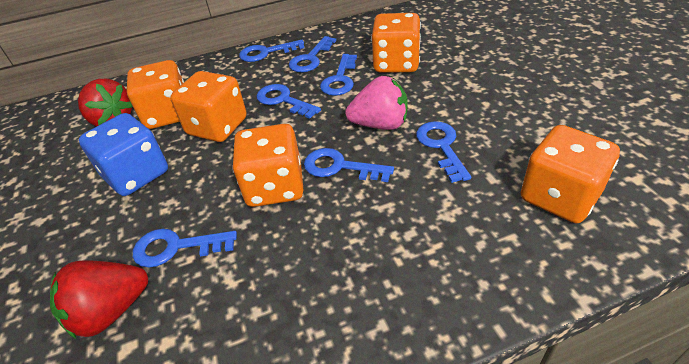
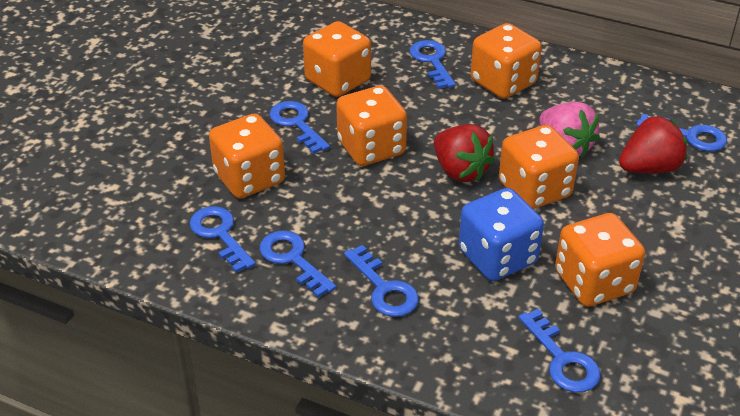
orange dice: [127,60,184,129] [170,71,247,142] [232,124,304,207] [371,13,421,73] [521,125,620,223] = 5 -> [209,113,285,199] [303,21,371,97] [336,86,407,166] [471,23,542,99] [499,125,579,209] [555,213,645,307] = 6

